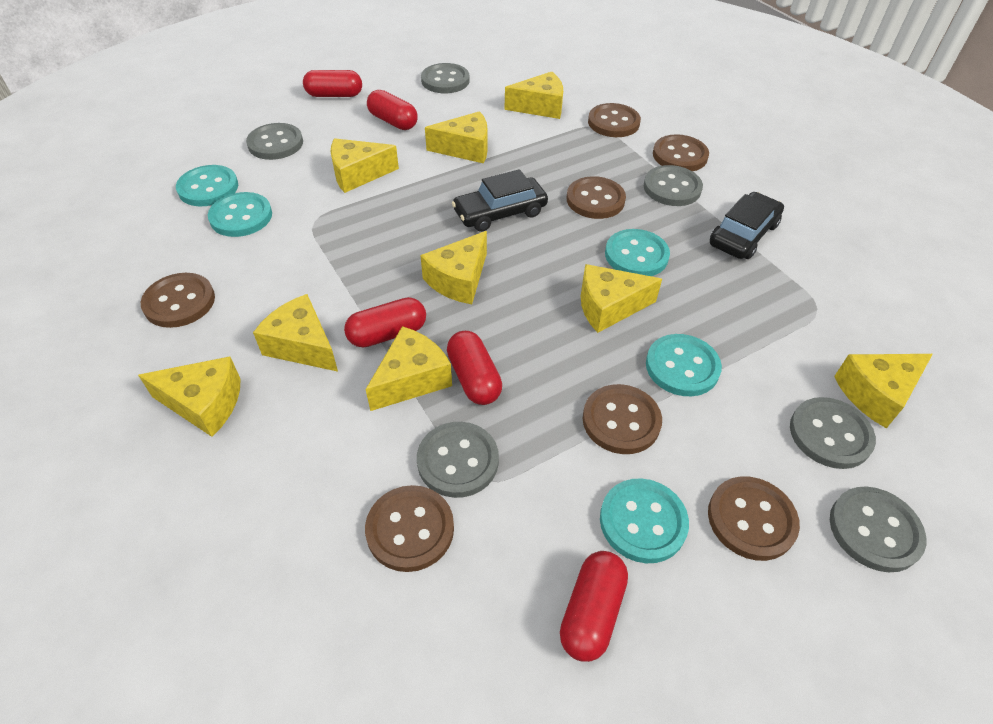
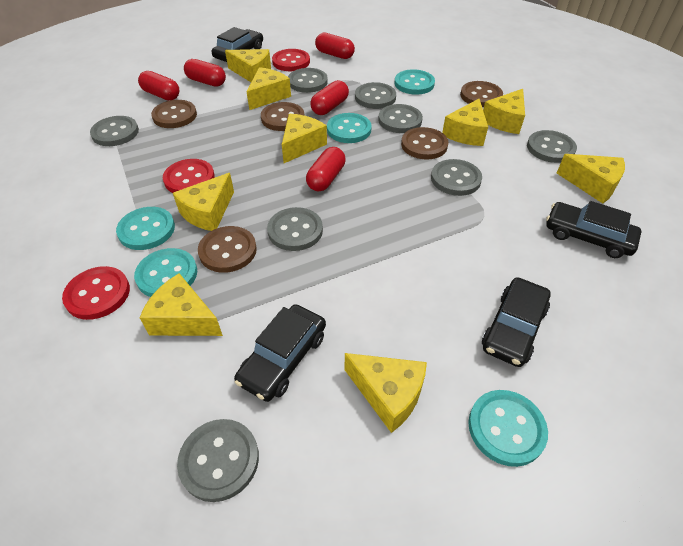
black car: [452,169,548,232] [710,192,784,259] = 2 -> [212,27,263,62] [234,304,326,402] [482,277,551,367] [546,201,641,258] = 4
brown button: [141,273,215,328] [365,485,454,572] [566,176,626,219] [583,384,662,454] [588,103,641,137] [653,134,709,171] [708,476,800,561] = 7 -> [151,100,197,128] [198,226,257,273] [261,102,304,131] [401,127,448,159] [460,81,503,107] = 5
grey button: [246,123,303,160] [417,422,499,498] [421,63,469,93] [644,165,703,206] [790,397,876,469] [830,486,926,572] = 6 -> [90,116,139,146] [177,419,259,502] [267,207,323,251] [288,68,328,93] [355,82,396,109] [378,104,423,133] [431,159,482,196] [527,130,577,163] = 8
red button: none = 0 -> [62,266,130,320] [163,159,215,193] [272,49,310,71] = 3

